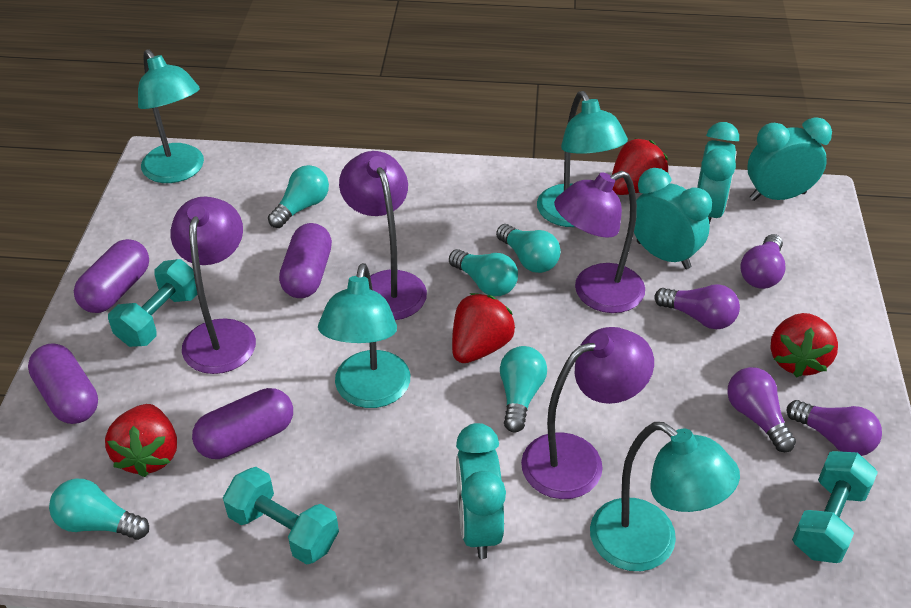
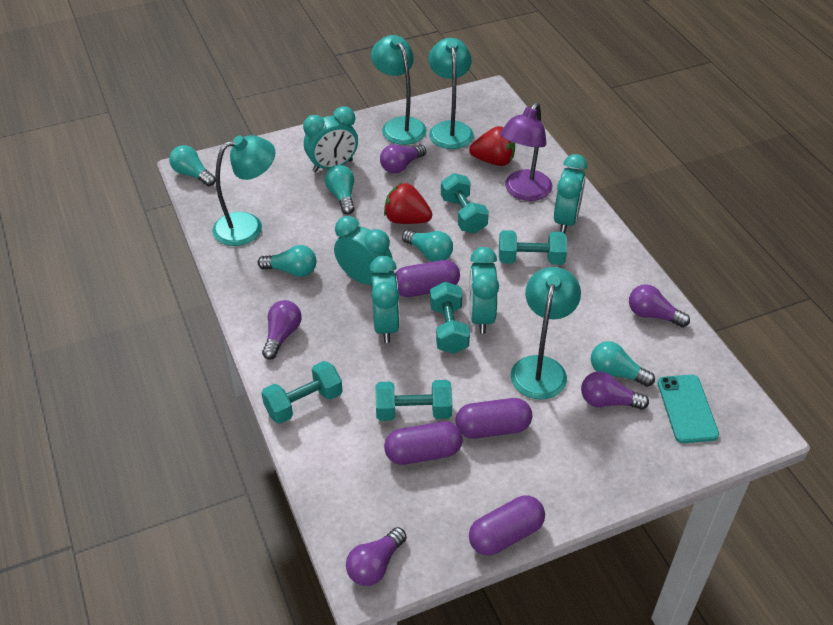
purple lamp: [170,197,256,374] [339,151,427,320] [521,327,654,499] [554,171,645,313] = 4 -> [500,102,552,201] = 1
purple light bulb: [654,284,740,329] [727,367,796,452] [740,234,786,289] [787,400,882,456] = 4 -> [262,300,302,360] [346,527,407,586] [380,144,426,174] [581,371,649,410] [629,284,690,327] = 5
red strawberry: [105,404,177,477] [452,293,515,363] [612,138,668,195] [770,313,838,378] = 4 -> [384,183,432,224] [469,126,515,166] = 2
turquoise clock: [456,423,506,559] [634,168,712,269] [697,122,739,225] [747,117,832,201] = 4 -> [303,107,358,172] [334,216,392,285] [370,256,400,343] [469,247,499,334] [554,154,587,234] = 5
turquoise dumbbell: [108,259,197,347] [223,467,339,565] [792,451,878,563] = 3 -> [261,361,343,424] [376,380,452,421] [430,282,470,354] [441,173,489,233] [499,230,567,265] = 5
turquoise phone: none = 0 -> [657,375,719,443] = 1

